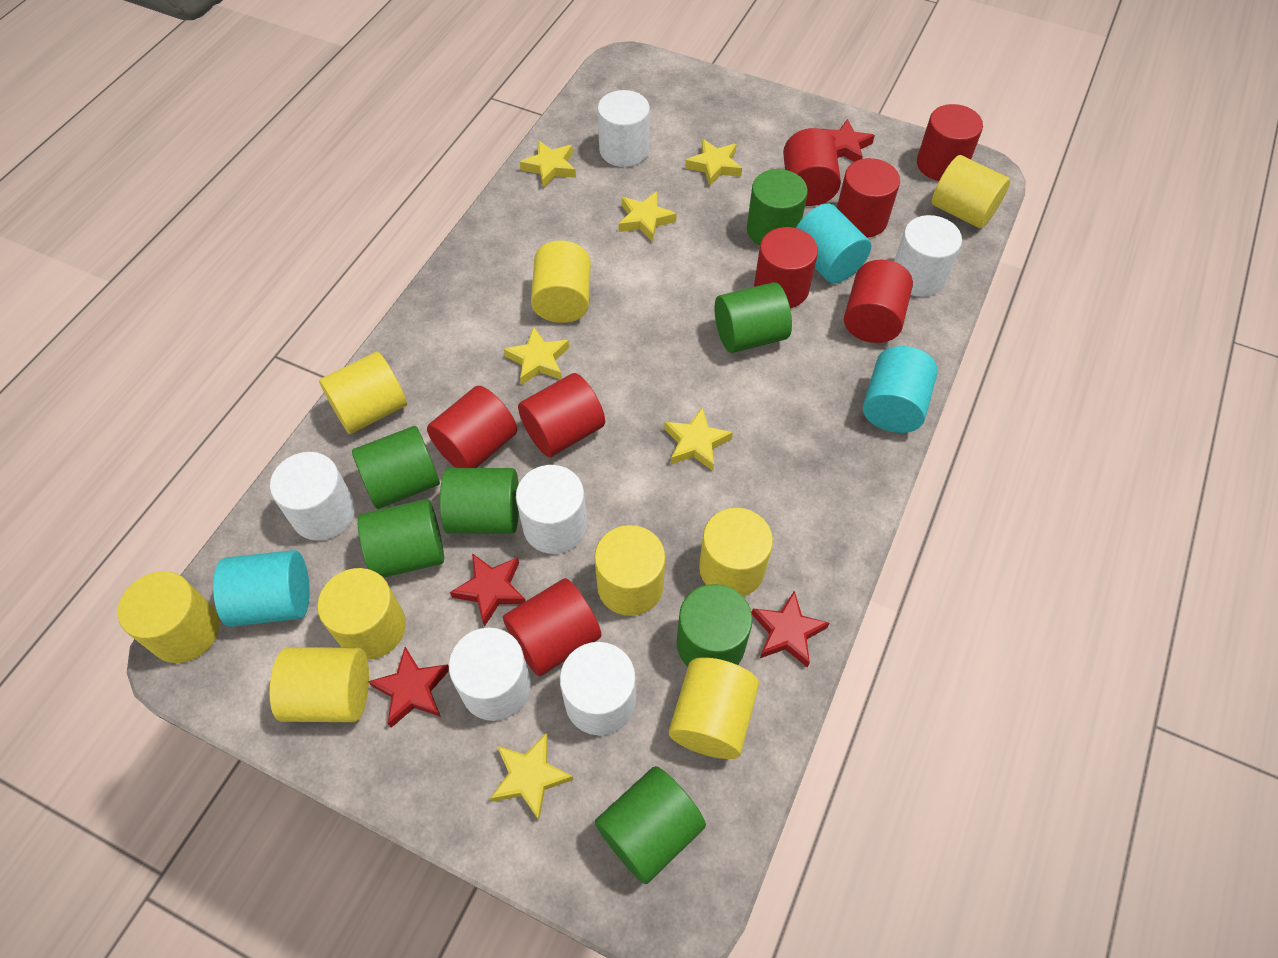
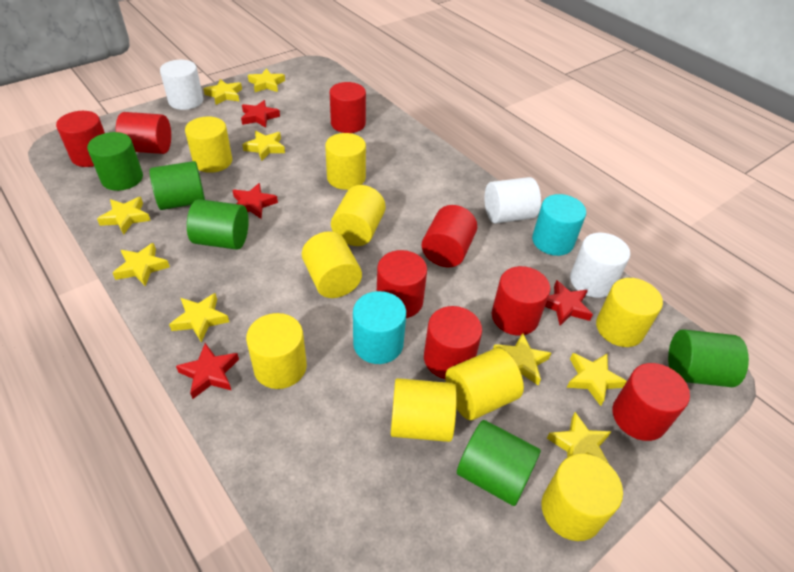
green cylinder: [352,426,440,509] [358,499,444,578] [440,468,519,534] [595,766,706,884] [677,584,752,666] [715,282,792,353] [747,169,808,245] = 7 -> [87,132,143,191] [149,161,205,210] [187,199,249,250] [457,420,541,506] [668,329,749,387] = 5
turquoise cylinder: [213,550,310,627] [796,204,871,284] [863,346,938,433] = 3 -> [353,291,406,364] [532,194,586,256] = 2
white cylinder: [270,452,355,541] [449,628,531,721] [516,465,587,554] [560,642,636,735] [598,90,650,167] [894,215,962,297] = 6 -> [160,60,203,110] [485,177,541,223] [570,233,630,298] = 3
yellow star: [490,733,574,820] [504,326,569,385] [520,140,576,188] [619,191,677,242] [664,407,733,471] [685,139,742,187] = 6 -> [97,197,151,234] [113,243,170,286] [169,293,229,342] [203,79,242,105] [242,131,285,161] [248,68,285,92] [493,333,551,386] [547,412,612,464] [567,353,627,406] = 9

